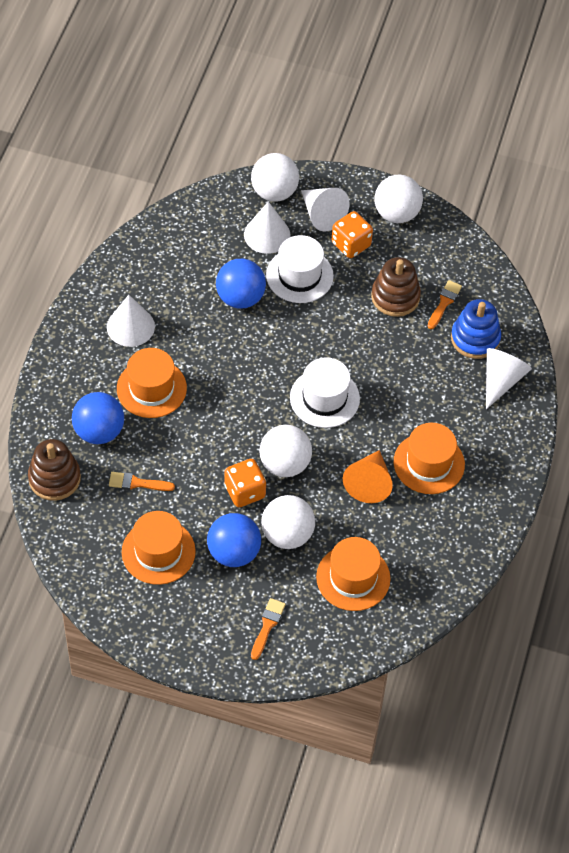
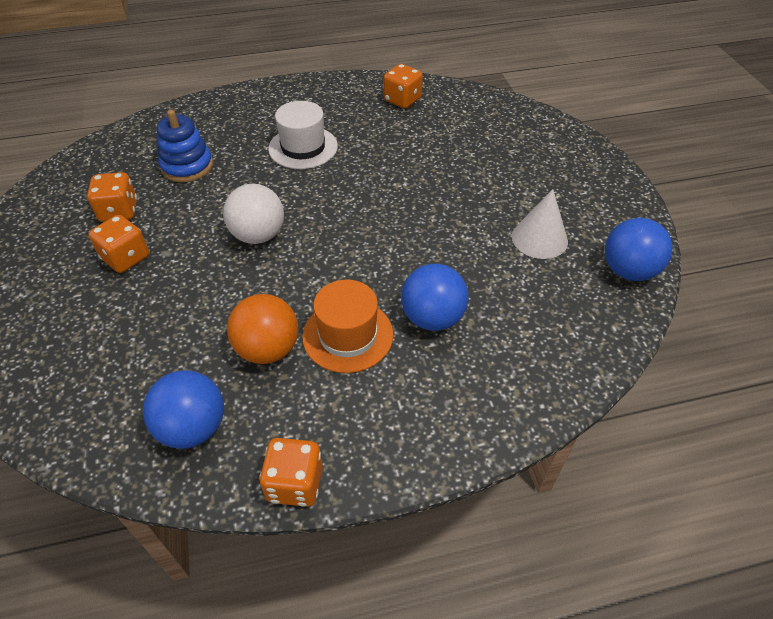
brown stacking toy: [28,439,81,501] [371,257,421,317] = 2 -> none = 0
orange ball: none = 0 -> [227,294,298,364] = 1
orange brush: [109,472,175,491] [251,598,286,660] [427,280,462,329] = 3 -> none = 0
orange cone: [343,450,393,503] = 1 -> none = 0
orange dice: [224,459,266,507] [332,211,373,258] = 2 -> [87,172,137,222] [89,215,149,273] [259,438,323,507] [384,64,423,109] = 4
orange hat: [117,348,187,418] [122,511,196,585] [316,537,391,611] [394,423,465,494] = 4 -> [302,280,393,373] = 1
white ball: [251,153,299,202] [260,425,312,477] [261,495,315,549] [375,174,423,223] = 4 -> [223,184,284,244] = 1
white cone: [107,295,155,347] [244,202,291,254] [301,188,349,231] [486,348,532,409] = 4 -> [512,189,568,259] = 1
white hat: [266,235,334,303] [290,357,360,428] = 2 -> [268,101,338,169] = 1

